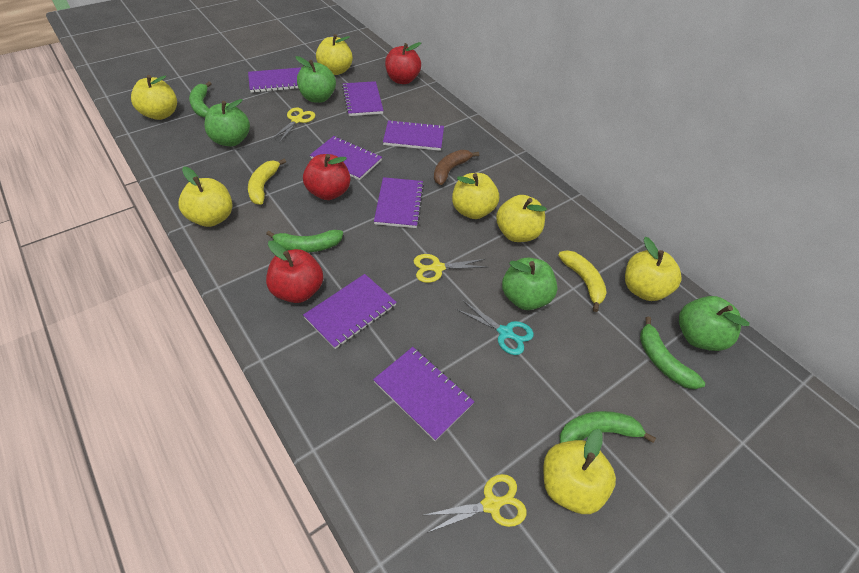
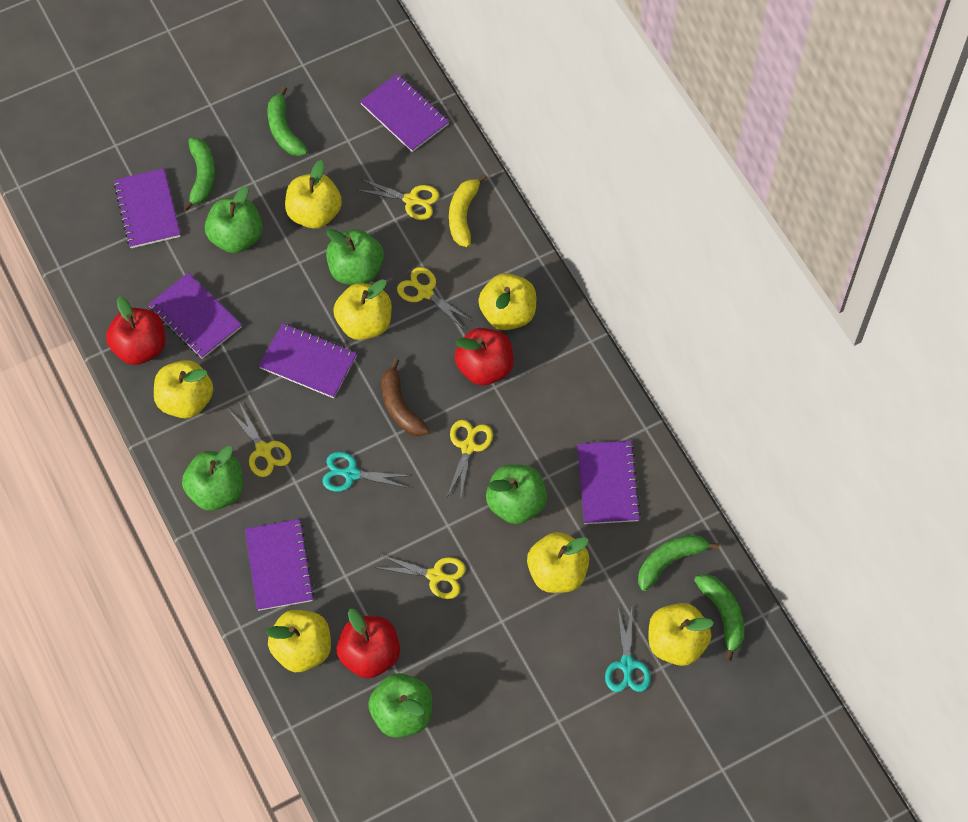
green apple: [204,99,250,146] [295,56,336,103] [502,257,557,310] [679,296,750,351] = 4 -> [182,446,243,511] [205,186,263,253] [326,229,384,285] [368,673,432,738] [486,465,547,524] = 5
purple notebook: [248,67,301,93] [303,274,397,349] [310,136,382,180] [342,81,384,116] [373,347,474,441] [374,177,424,228] [383,120,444,151] = 7 -> [113,168,181,248] [148,273,242,359] [245,519,315,611] [259,323,357,398] [360,74,449,152] [577,441,641,524] = 6
turquoise scissors: [456,301,534,355] = 1 -> [322,452,412,492] [605,608,651,692] = 2
yellow banana: [248,159,286,205] [558,250,607,312] = 2 -> [449,174,487,247] = 1
yellow scissors: [272,108,315,143] [414,254,486,283] [424,474,527,533] = 3 -> [228,402,292,477] [357,179,439,220] [374,554,466,599] [397,267,473,329] [447,420,493,502] = 5

